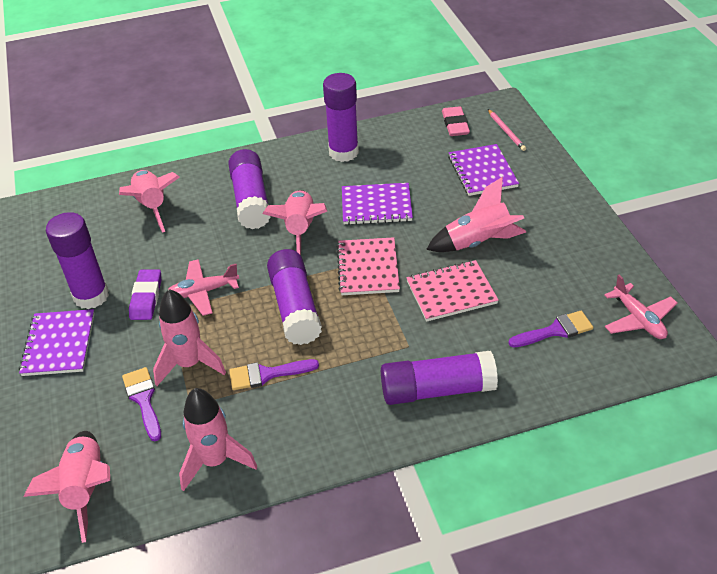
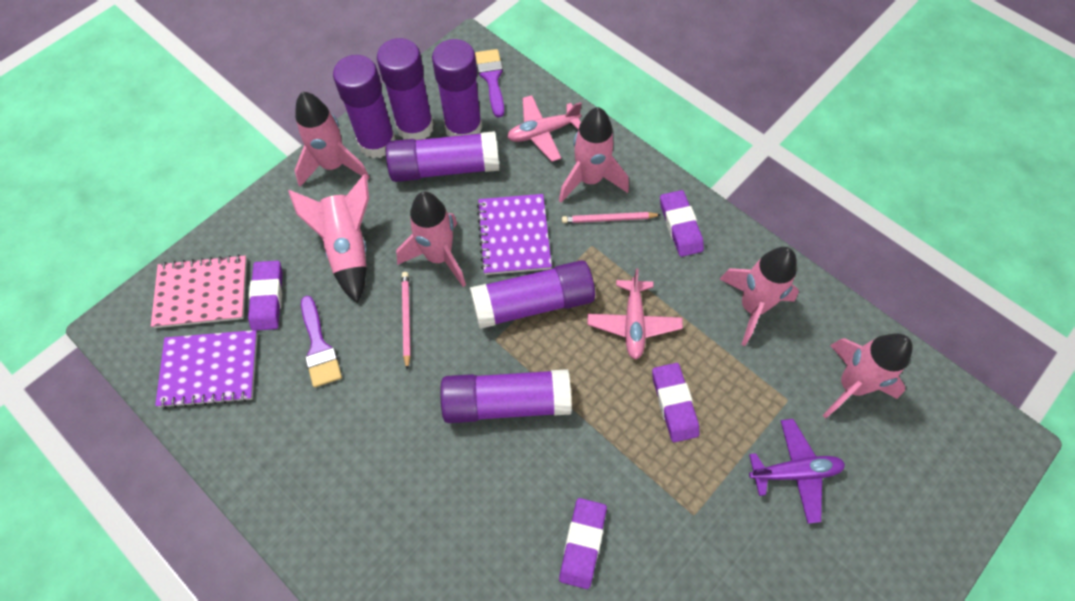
pink eraser: [442,106,470,136] = 1 -> none = 0
pink notebook: [337,237,400,295] [406,260,499,322] = 2 -> [151,255,247,328] = 1
pink pencil: [488,109,526,151] = 1 -> [402,272,411,370] [562,212,661,223] = 2
purple brush: [122,367,161,441] [229,359,319,390] [508,311,593,348] = 3 -> [301,296,342,388] [475,49,504,118] = 2
purple eraser: [129,269,161,320] = 1 -> [248,261,283,331] [559,498,607,589] [652,363,699,442] [660,190,704,257] = 4
purple glue stick: [46,212,109,309] [228,149,271,229] [267,249,322,345] [323,73,359,162] [381,351,498,405] = 5 -> [333,55,396,158] [377,38,434,140] [386,131,499,182] [432,39,482,137] [440,369,572,423] [470,260,595,329] = 6
purple notebook: [19,309,95,376] [342,183,413,225] [448,144,519,196] = 3 -> [155,330,258,409] [477,194,552,275] = 2
purple plane: none = 0 -> [749,419,845,524] = 1

